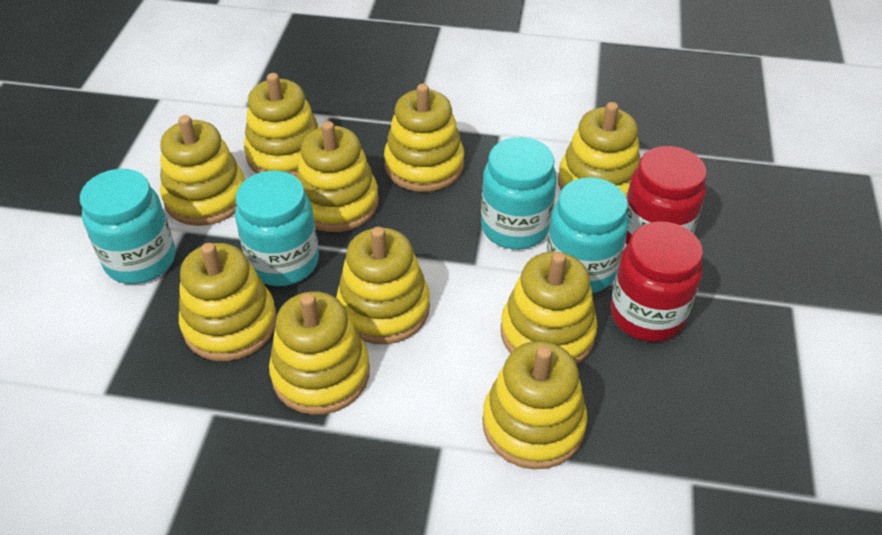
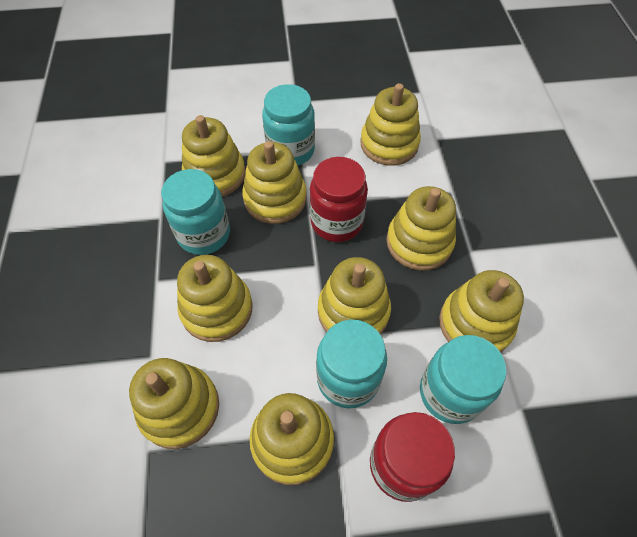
yellow stacking toy: [160,115,245,226] [179,243,277,361] [244,73,320,177] [269,291,370,415] [296,121,379,232] [336,227,430,345] [384,84,464,192] [482,341,587,469] [501,252,597,365] [558,102,640,196] = 10 -> [129,358,219,449] [177,255,253,342] [182,115,245,196] [242,141,306,224] [249,393,334,485] [318,257,391,335] [360,83,421,166] [386,186,456,271] [439,270,524,353] = 9

